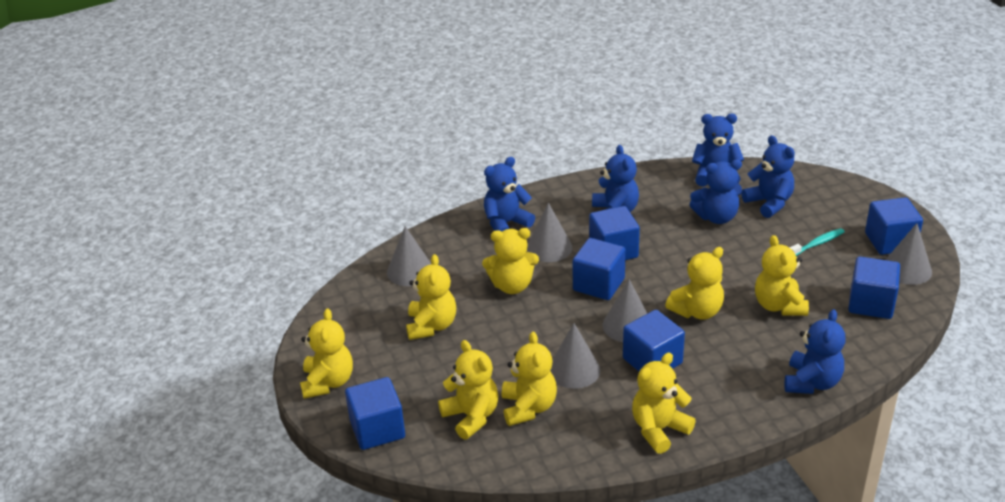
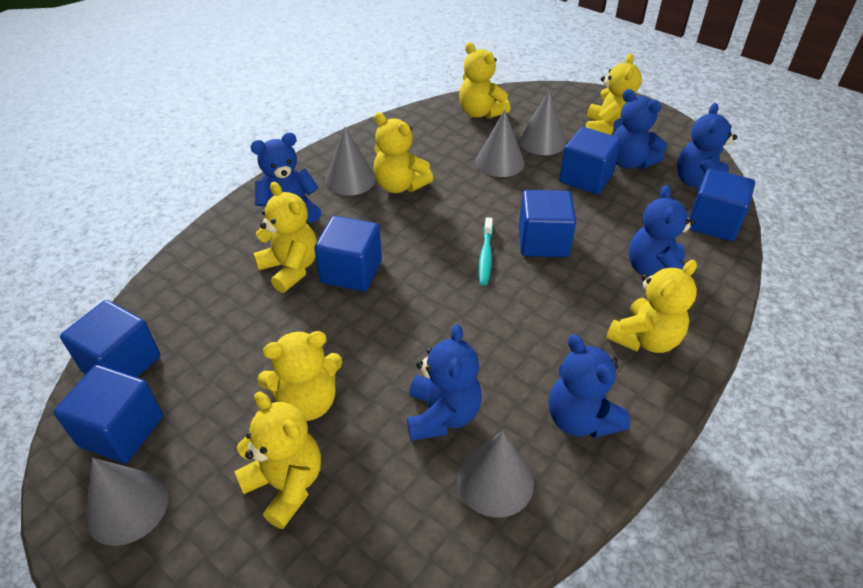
yellow teddy bear: [300,309,353,399] [406,254,456,340] [438,340,499,440] [482,228,539,294] [502,332,557,426] [632,353,696,454] [665,247,724,320] [755,235,809,316] = 8 -> [234,391,321,529] [253,182,317,293] [257,331,342,421] [373,112,433,193] [459,42,510,119] [586,53,642,135] [606,260,697,353] = 7

